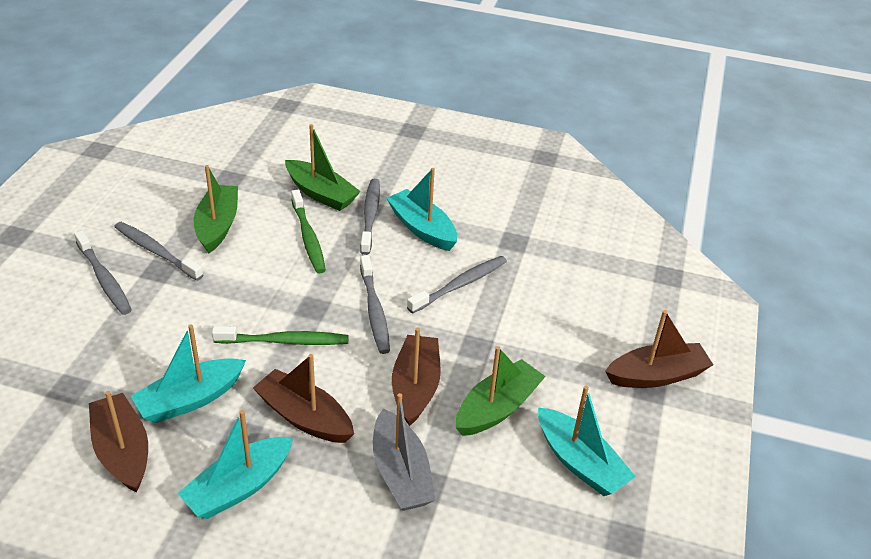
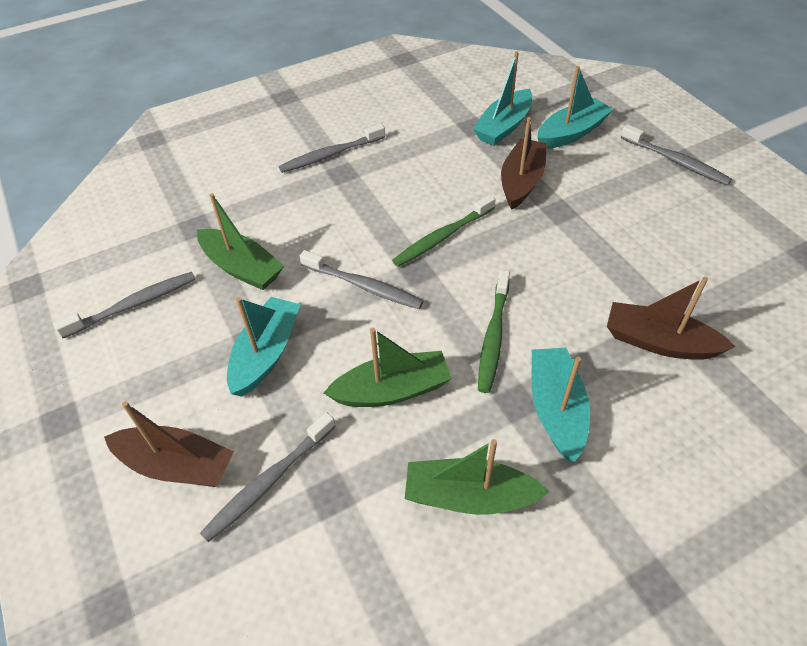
brown boat: [89,391,148,493] [253,354,354,443] [392,328,441,426] [605,310,713,388] = 4 -> [104,401,234,487] [501,117,547,210] [607,277,735,360] = 3
grey boat: [373,393,436,511] = 1 -> none = 0

